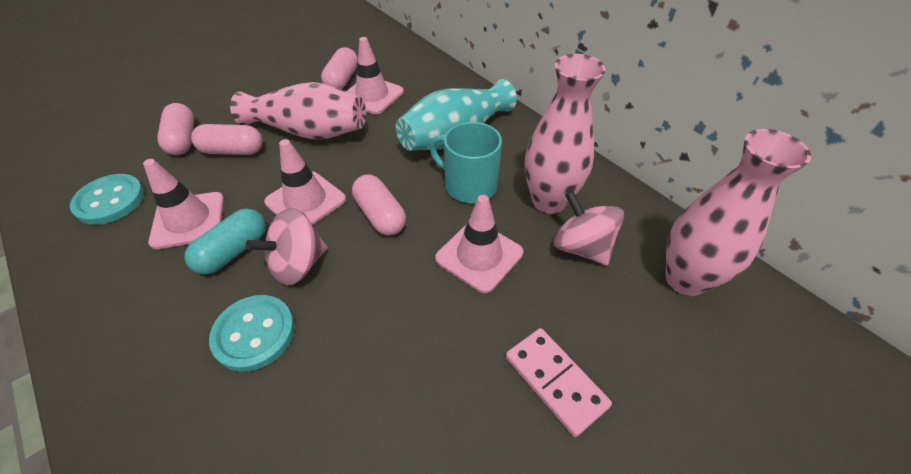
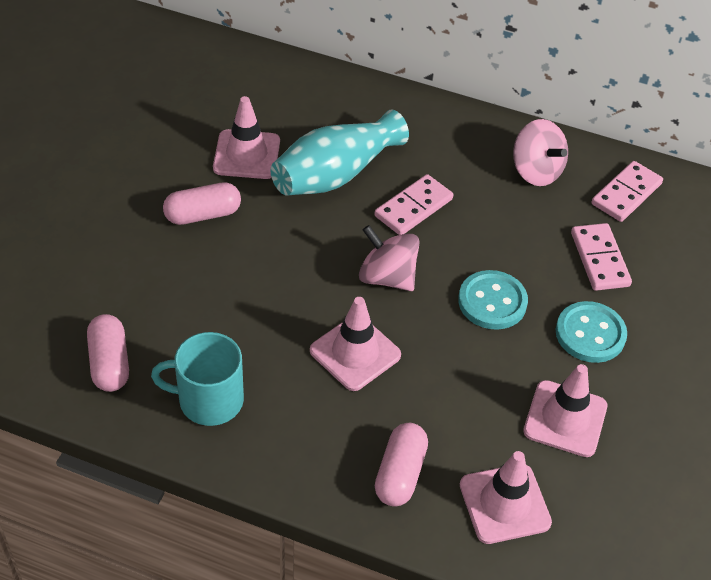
pink capsule: [157,103,194,155] [191,124,263,155] [321,47,358,90] [352,174,406,236] = 4 -> [87,314,129,392] [163,182,241,225] [375,423,428,507] = 3
pink domino: [506,328,612,437] = 1 -> [374,174,453,235] [571,223,632,291] [591,161,663,222] = 3
pink vase: [230,82,366,139] [525,54,606,214] [665,129,811,296] = 3 -> none = 0
turquoise capsule: [184,208,266,274] = 1 -> none = 0

